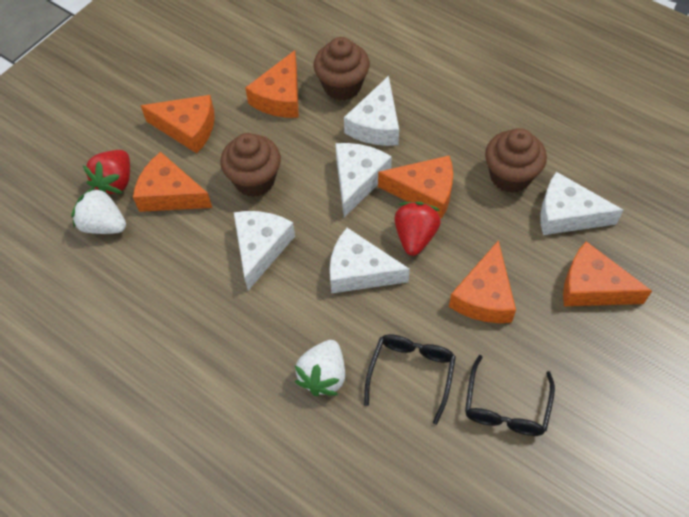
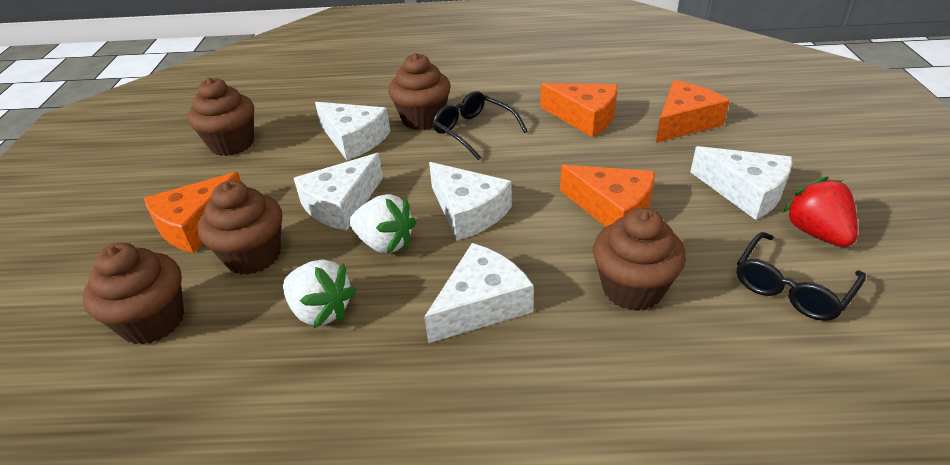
brown cupcake: [220,133,281,197] [314,37,370,100] [485,128,547,193] = 3 -> [83,243,184,345] [187,78,254,156] [198,180,282,275] [388,53,451,130] [593,208,686,311] = 5
orange cheese: [133,152,212,212] [140,95,214,153] [245,50,299,118] [378,156,453,219] [449,240,516,323] [563,241,652,306] = 6 -> [144,172,241,253] [540,83,618,137] [560,165,655,227] [656,80,730,143] = 4
red strawberry: [83,150,130,194] [394,202,441,256] = 2 -> [783,177,858,247] = 1

